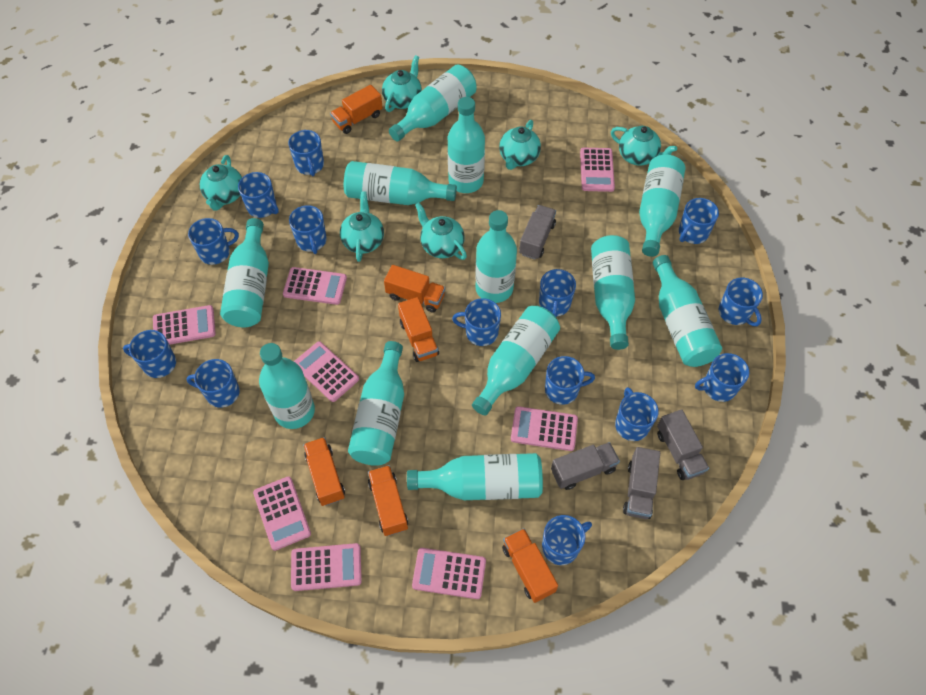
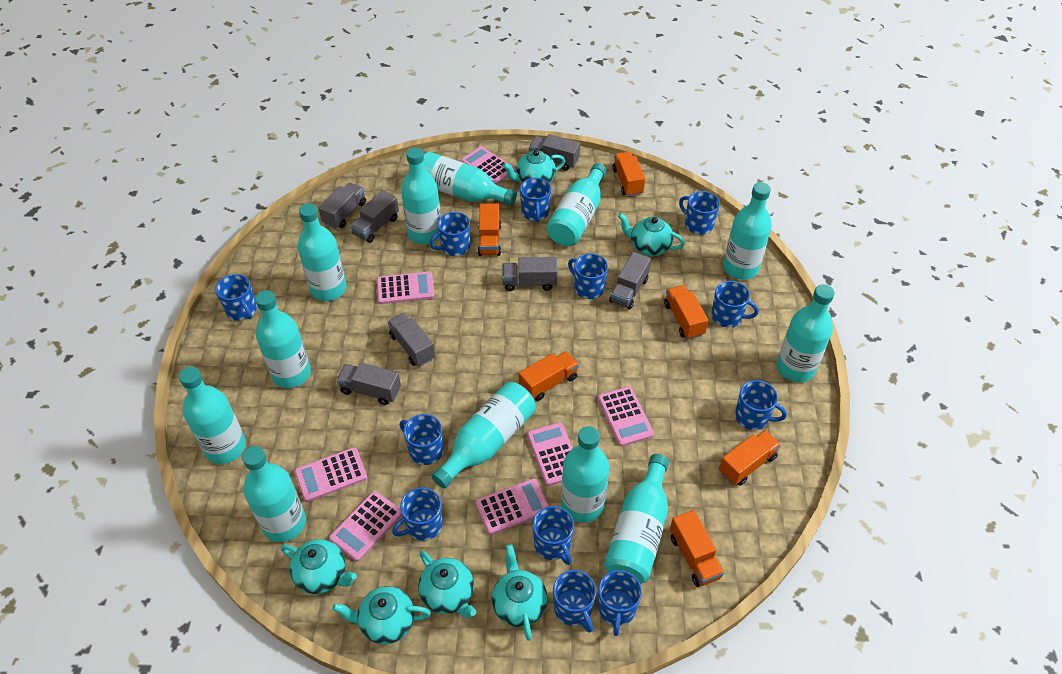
blue mug: [123,330,176,378] [186,359,240,408] [188,218,239,265] [238,172,279,218] [288,130,324,176] [289,205,327,254] [452,298,501,346] [539,269,576,317] [542,515,592,565] [545,356,595,405] [615,387,659,441] [679,198,719,244] [695,353,749,402] [718,278,763,326] = 14 -> [215,274,257,321] [392,487,443,541] [399,414,444,465] [430,212,470,256] [520,178,551,222] [533,506,574,565] [553,570,596,633] [568,253,608,299] [598,570,642,636] [679,191,720,235] [711,281,759,327] [735,380,787,430] = 12
grey truck: [519,205,556,260] [551,442,620,490] [623,447,660,519] [657,409,709,480] = 4 -> [318,183,366,229] [336,363,401,405] [350,190,399,243] [388,313,435,367] [502,257,557,291] [529,134,580,171] [609,252,651,310] = 7
pink calculator: [153,305,216,345] [253,476,311,551] [283,267,347,305] [291,543,362,591] [294,341,359,402] [412,548,486,599] [511,406,578,451] [580,148,615,192] = 8 -> [295,447,367,502] [329,491,402,561] [377,271,435,304] [461,146,515,185] [475,479,549,535] [527,422,573,486] [598,386,654,446] = 7

